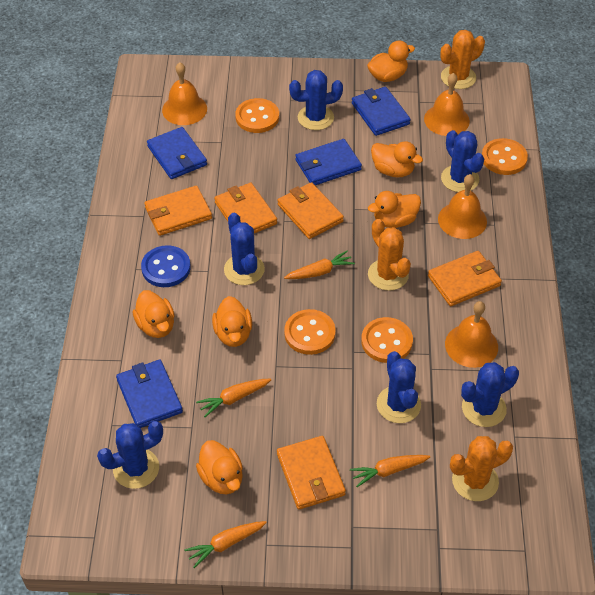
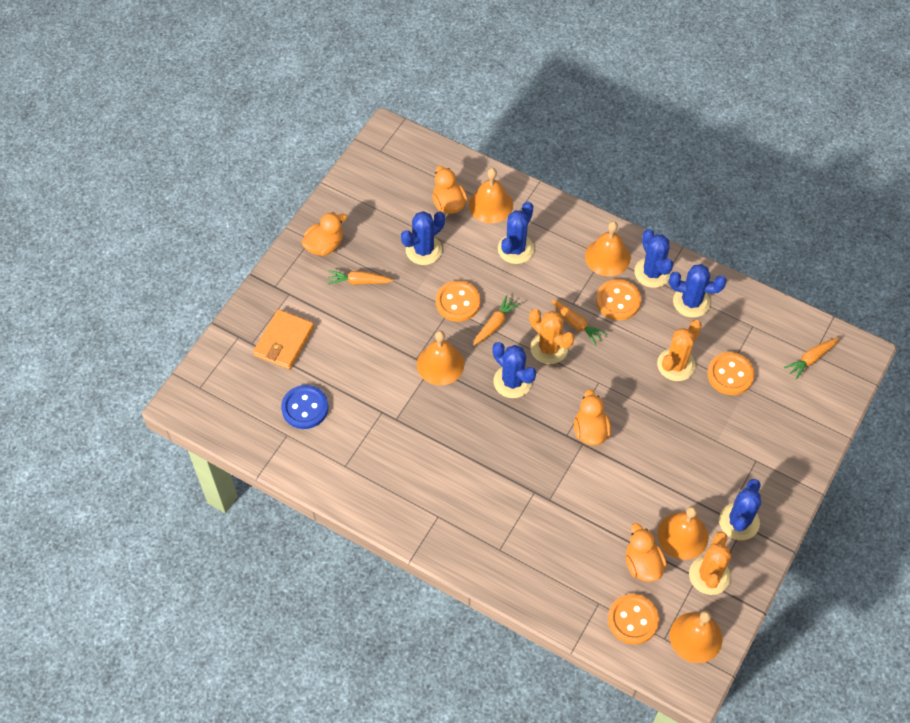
blue wallet: [116,360,183,428] [147,127,207,179] [295,139,362,186] [352,87,411,136] = 4 -> none = 0
orange bell: [162,62,207,125] [424,73,470,136] [438,174,487,239] [445,301,498,368] = 4 -> [417,331,464,385] [469,168,513,223] [585,221,631,276] [658,506,708,560] [670,611,722,663] = 5
orange duck: [133,290,175,338] [196,440,243,494] [212,296,252,347] [367,40,415,82] [368,191,421,228] [371,141,423,178] = 6 -> [302,212,347,256] [432,166,468,214] [574,390,611,445] [626,523,667,582] = 4
orange wallet: [144,186,212,236] [214,183,277,233] [277,182,344,239] [277,436,346,510] [428,251,502,306] = 5 -> [253,309,314,369] = 1

